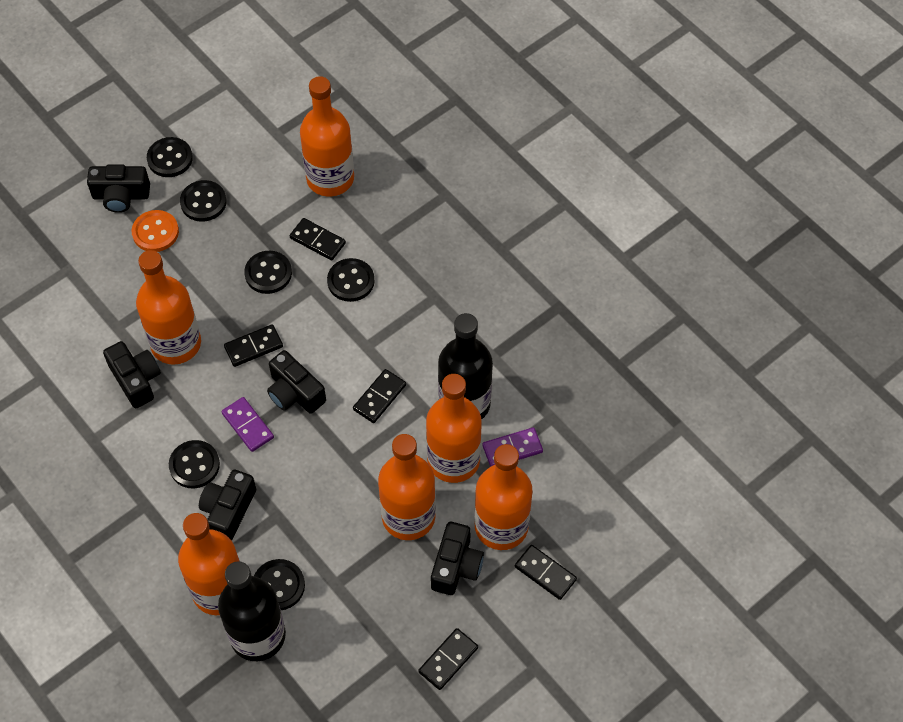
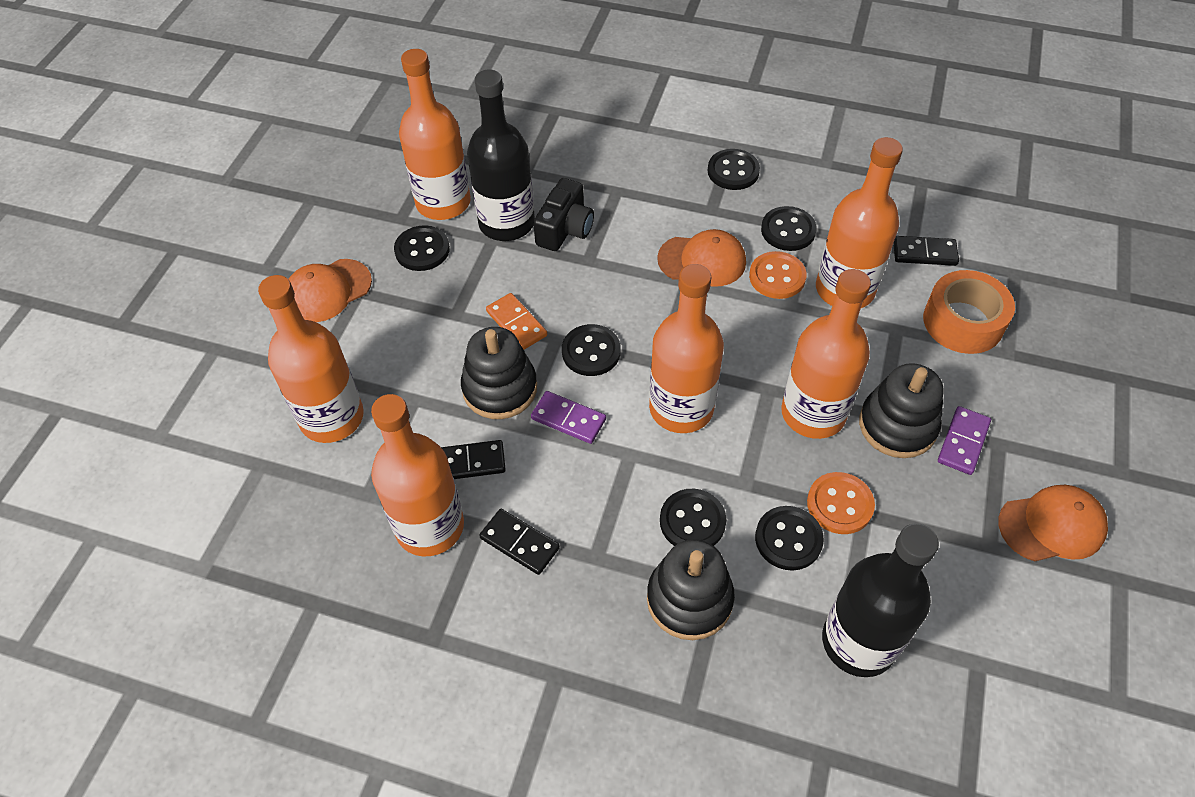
black camera: [87,164,150,213] [103,341,161,408] [199,470,256,540] [267,350,326,414] [431,522,484,595] = 5 -> [533,178,594,251] = 1
black domino: [224,324,283,367] [290,218,346,261] [353,369,406,423] [418,628,478,690] [515,545,577,600] = 5 -> [441,440,506,479] [479,509,560,575] [893,236,959,266] = 3
black stacking toy: none = 0 -> [461,327,537,419] [647,539,735,640] [859,363,944,458] = 3
orange button: [132,210,179,252] = 1 -> [749,251,807,299] [807,472,875,534] = 2
orange cap: none = 0 -> [289,259,372,322] [657,229,746,287] [998,485,1108,561] = 3
orange domino: none = 0 -> [486,293,547,350] = 1
orange tape: none = 0 -> [923,270,1015,354] = 1

